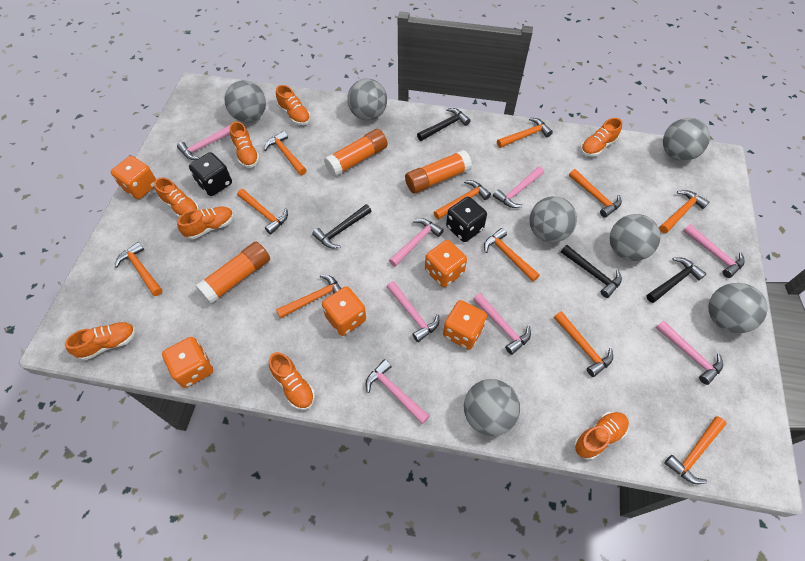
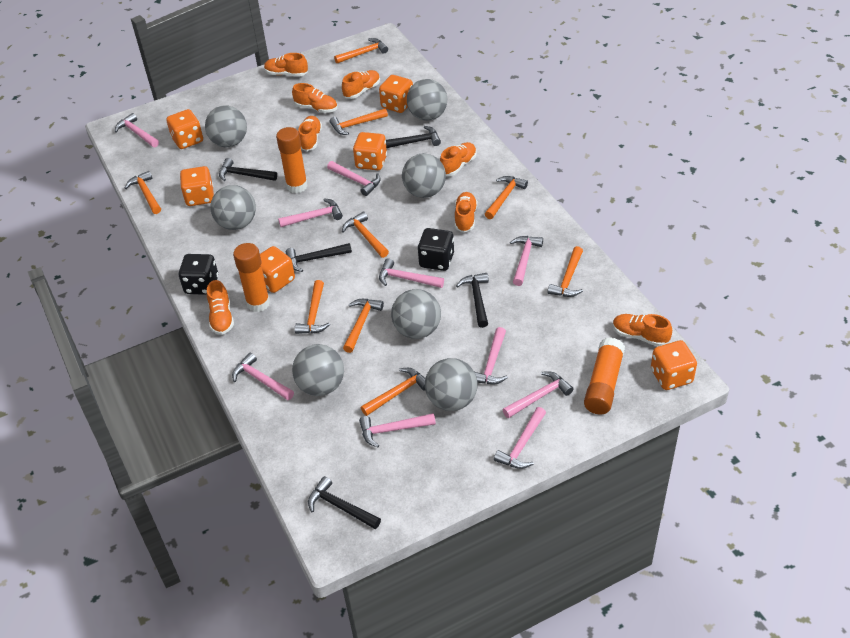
black hammer: [312,204,371,248] [417,108,471,141] [561,245,622,298] [646,258,706,303] = 4 -> [219,158,277,181] [286,243,352,272] [308,476,381,529] [386,126,441,148] [456,273,489,328] = 5
orange dice: [111,156,156,199] [162,337,213,388] [322,286,366,336] [425,240,467,287] [443,300,487,350] = 5 -> [166,109,203,149] [180,166,214,206] [260,246,295,293] [353,132,387,170] [379,75,413,113] [651,340,697,390] = 6
orange hammer: [115,242,163,296] [237,189,288,234] [264,131,307,175] [276,275,341,319] [434,180,491,220] [484,228,540,282] [497,118,553,148] [554,311,613,377] [569,169,622,218] [659,190,709,233] [664,416,727,484] = 11 -> [125,171,161,214] [295,280,330,334] [329,108,388,135] [334,38,388,63] [342,212,389,258] [343,299,384,353] [361,368,425,416] [485,176,528,219] [547,246,583,297] = 9
pink hammer: [177,124,231,160] [366,359,429,424] [387,281,439,342] [389,218,444,267] [473,293,531,355] [493,166,544,208] [656,320,723,385] [683,224,745,278] = 8 -> [115,113,159,147] [232,353,294,400] [278,198,343,227] [327,161,381,196] [359,413,436,447] [379,258,444,288] [475,327,508,384] [494,407,546,469] [503,371,573,418] [510,236,543,286] = 10

